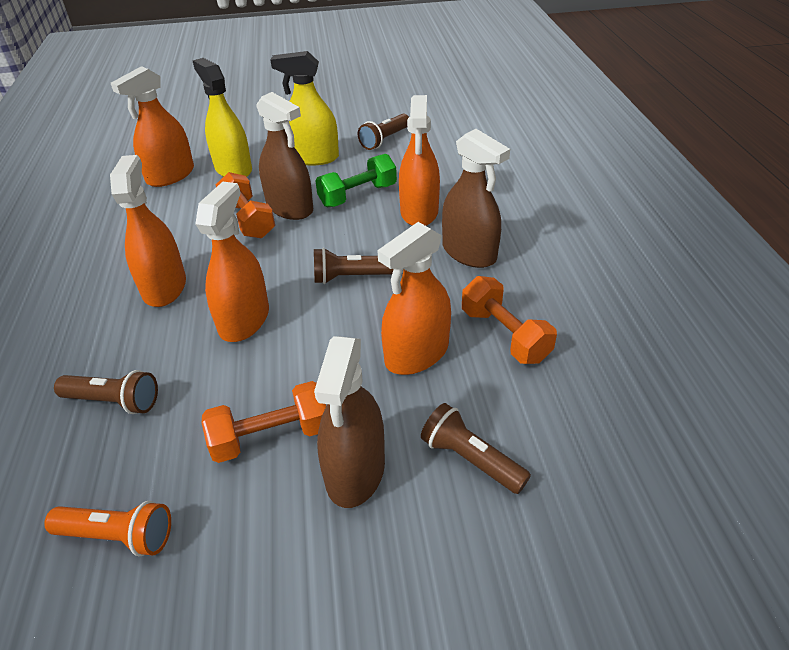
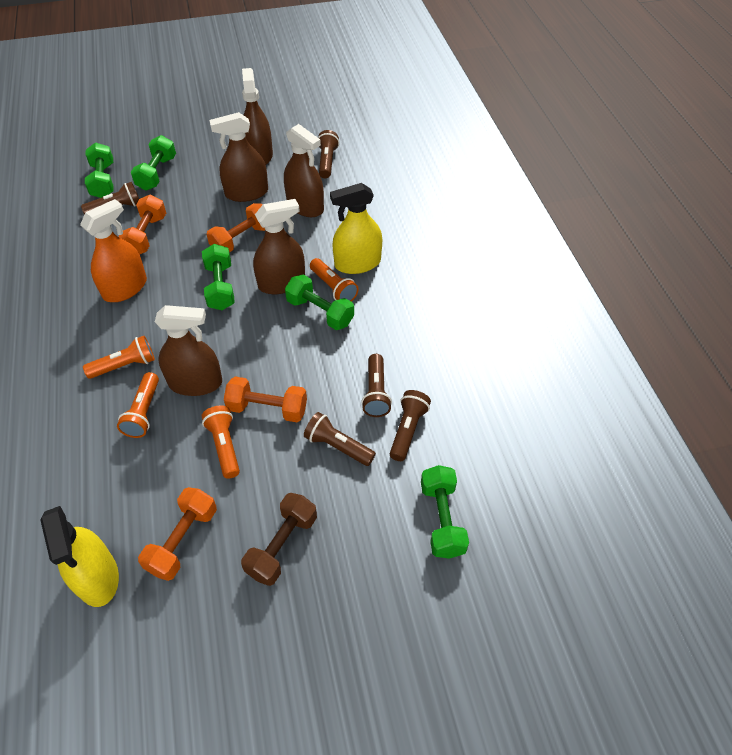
brown dumbbell: none = 0 -> [241,493,317,586] = 1
brown flashlight: [54,370,158,414] [314,248,393,284] [358,114,409,150] [421,403,531,494] = 4 -> [81,182,139,214] [304,412,376,466] [318,130,339,178] [361,354,392,417] [390,390,431,461] = 5
brown spray bottle: [256,92,313,220] [314,336,385,508] [442,129,510,268] = 3 -> [155,305,222,396] [209,112,268,202] [242,68,273,165] [253,199,305,294] [284,124,324,217] = 5
green dumbbell: [315,154,397,207] = 1 -> [85,142,114,198] [131,135,176,191] [202,244,235,310] [285,274,354,330] [421,465,469,559] = 5
orange dumbbell: [202,381,326,463] [216,172,275,239] [462,276,557,364] = 3 -> [119,195,166,255] [138,487,217,581] [207,203,265,252] [224,377,307,422] = 4
orange flashlight: [44,501,171,557] = 1 -> [83,336,155,379] [117,372,159,438] [202,406,240,479] [310,258,359,302] = 4
orange spray bottle: [110,155,186,307] [111,66,194,187] [195,182,269,342] [377,222,451,375] [399,95,440,226] = 5 -> [80,199,147,302] = 1

